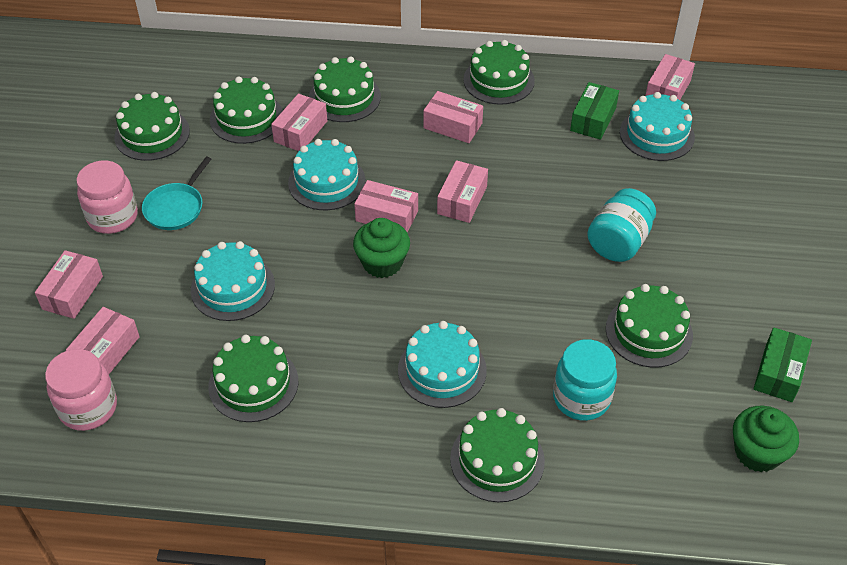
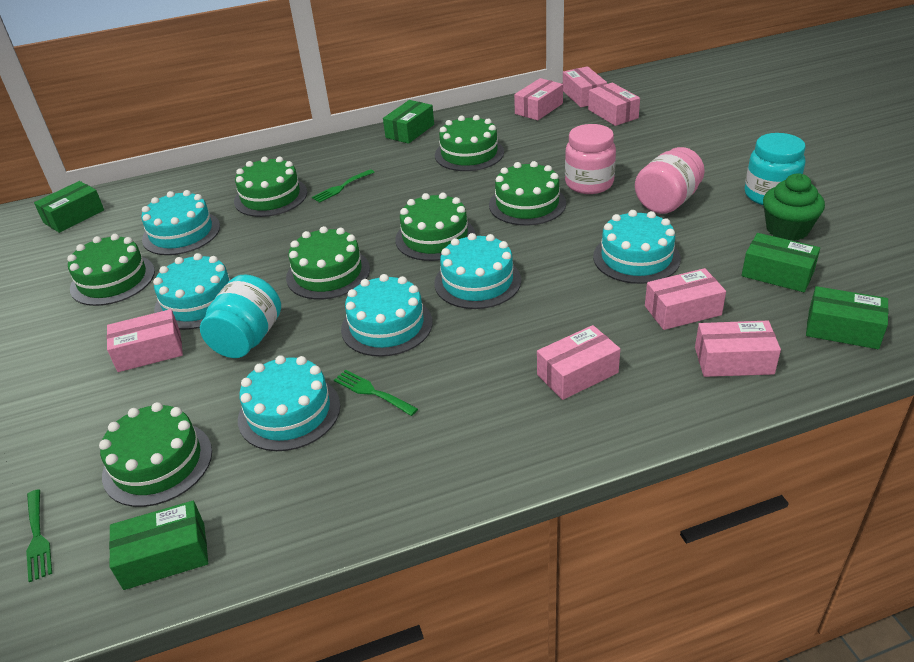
green box: [570,82,619,140] [753,327,812,402] = 2 -> [34,181,104,233] [109,501,208,590] [383,100,434,144] [742,233,820,292] [806,286,889,349] = 5
green cupcake: [353,218,410,278] [733,406,799,472] = 2 -> [763,173,825,241] = 1
green fork: none = 0 -> [26,489,52,582] [312,169,375,203] [334,370,418,416] = 3
turquoise cake: [191,241,275,321] [288,139,366,210] [398,321,487,408] [620,92,695,161] = 4 -> [141,190,220,255] [153,253,231,330] [238,355,340,451] [341,274,433,357] [435,233,521,309] [593,210,681,284] = 6
turquoise pan: [142,157,211,230] = 1 -> none = 0

